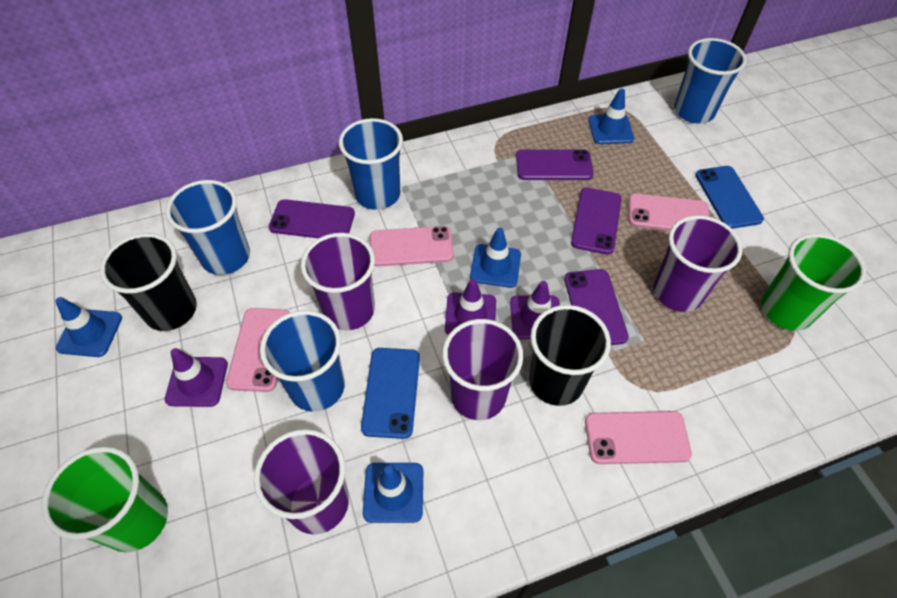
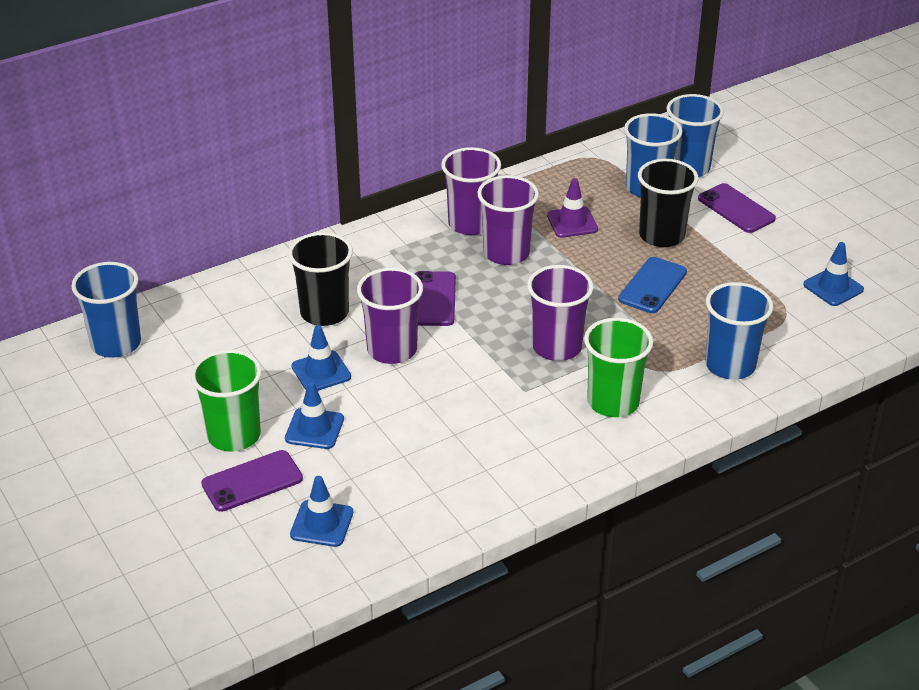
blue phone: [361,348,420,439] [695,166,764,229] = 2 -> [618,257,687,313] = 1
pink phone: [226,308,290,392] [370,226,454,266] [585,411,692,464] [628,193,710,231] = 4 -> none = 0
purple phone: [269,199,355,238] [516,150,594,180] [564,269,629,345] [571,187,622,255] = 4 -> [201,450,303,512] [415,271,456,326] [698,183,776,233] = 3
purple traffic cone: [165,348,228,407] [445,279,496,335] [510,281,560,339] = 3 -> [547,178,598,238] = 1

